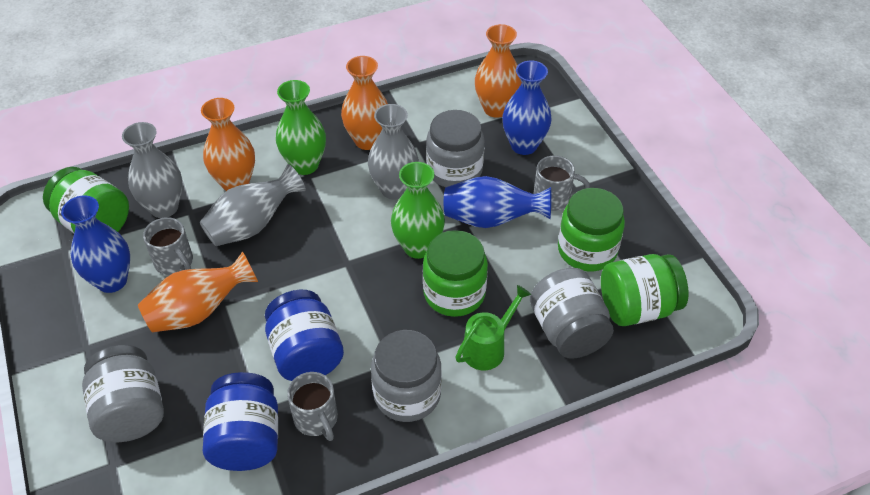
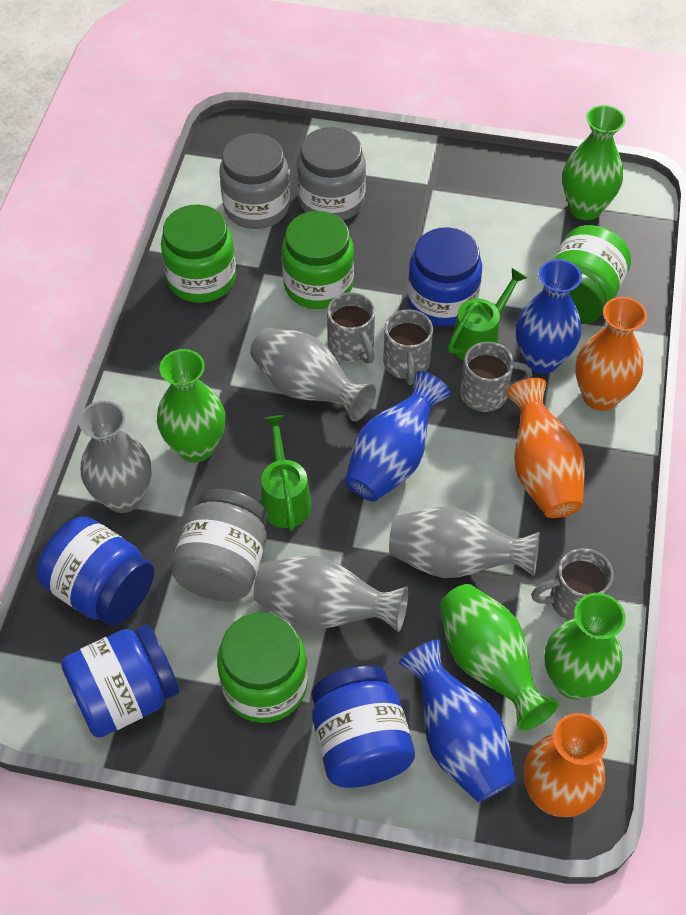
blue jar: [203,372,278,471] [265,290,344,381] = 2 -> [37,516,154,626] [61,624,179,738] [312,666,415,788] [407,227,482,327] = 4
green vase: [276,80,326,175] [391,162,445,259] = 2 -> [157,349,225,462] [439,584,559,731] [545,593,626,700] [562,105,626,220] = 4
green watering can: [456,285,531,370] = 1 -> [261,415,311,531] [448,268,527,361] = 2
grey jar: [82,345,164,442] [371,330,442,422] [426,110,484,187] [530,268,614,359] = 4 -> [171,489,268,601] [219,133,290,229] [297,127,366,221] = 3
grey mug: [143,217,193,275] [287,372,338,441] [533,155,590,211] = 3 -> [327,292,375,364] [383,309,433,385] [460,342,532,412] [531,548,614,621] = 4
grey vase: [122,122,183,218] [200,164,306,246] [368,104,419,199] = 3 -> [79,401,151,513] [250,328,376,421] [254,555,408,632] [389,507,540,578] = 4
orange vase: [138,251,258,333] [201,98,255,191] [341,56,388,150] [475,24,522,118] = 4 -> [506,378,585,518] [524,713,607,817] [575,297,647,411] = 3

